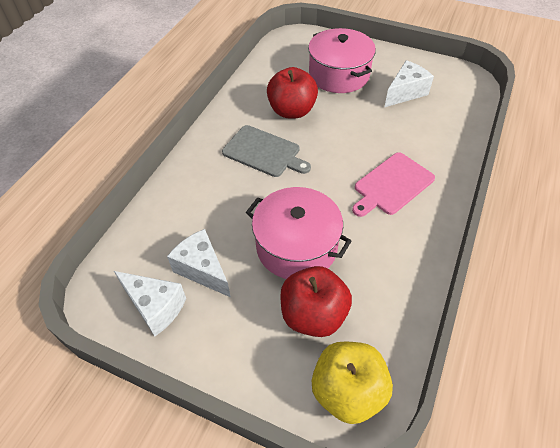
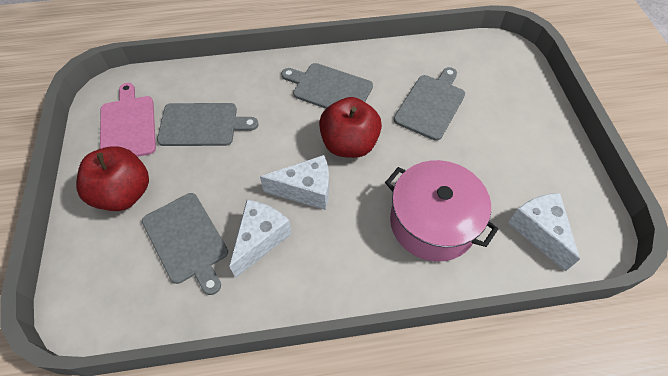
grey cutting board: [222,125,311,177] = 1 -> [142,193,228,295] [157,103,259,146] [281,63,373,109] [394,67,465,141] = 4
pink pot: [246,187,352,279] [308,28,376,93] = 2 -> [385,160,498,262] = 1
yellow apple: [312,341,393,424] = 1 -> none = 0

